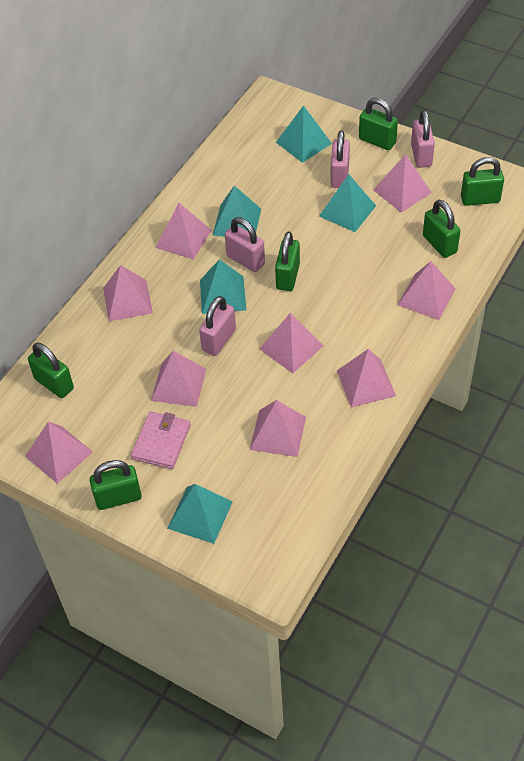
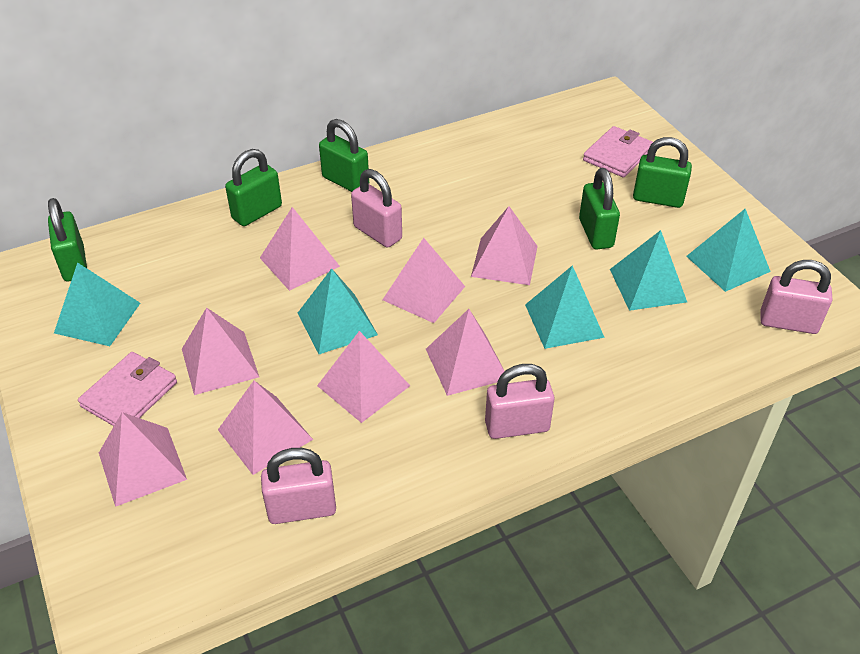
green padlock: [28,343,74,398] [89,460,142,510] [275,232,300,291] [359,98,398,150] [423,200,461,258] [461,157,504,206] = 6 -> [48,198,87,282] [225,149,282,226] [319,119,369,192] [579,168,620,250] [633,137,692,208] = 5
pink pyramid: [25,422,93,484] [103,265,153,321] [151,351,206,407] [155,203,212,260] [250,400,306,457] [260,312,323,373] [337,349,396,407] [373,154,432,213] [397,261,456,320] = 9 -> [99,412,187,507] [182,308,259,395] [218,381,313,475] [260,207,340,291] [317,331,410,423] [382,238,465,323] [426,309,505,396] [471,206,538,285] = 8
pink wallet: [131,411,191,469] = 1 -> [78,352,177,426] [583,126,653,178] = 2

